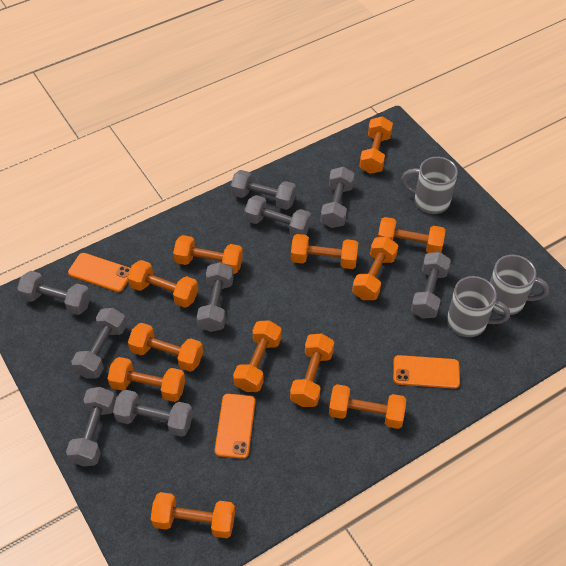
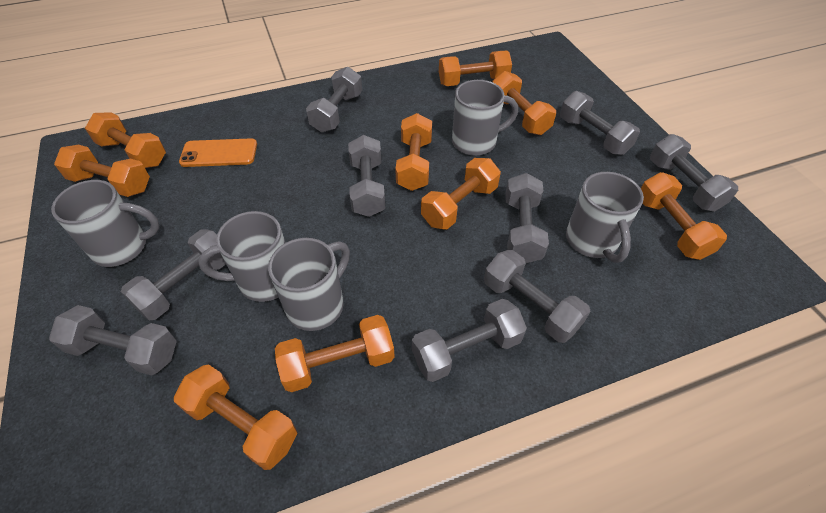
grey mug: [401,157,458,214] [447,276,510,337] [490,255,549,315] = 3 -> [51,180,160,267] [198,211,286,302] [268,238,350,331] [452,80,518,156] [566,172,644,263] = 5
orange dumbbell: [107,357,185,402] [127,260,198,308] [128,323,203,372] [151,492,235,538] [173,235,243,274] [233,320,282,392] [290,333,334,407] [291,234,358,269] [329,384,406,429] [352,237,398,300] [359,116,393,174] [378,217,445,253] = 12 -> [54,145,150,197] [85,112,166,168] [174,364,298,470] [275,315,395,392] [395,113,432,191] [421,158,501,230] [439,51,512,86] [493,71,556,135] [641,172,727,260] = 9
orange phone: [68,253,131,292] [215,394,255,459] [393,355,460,389] = 3 -> [179,138,257,167] = 1

